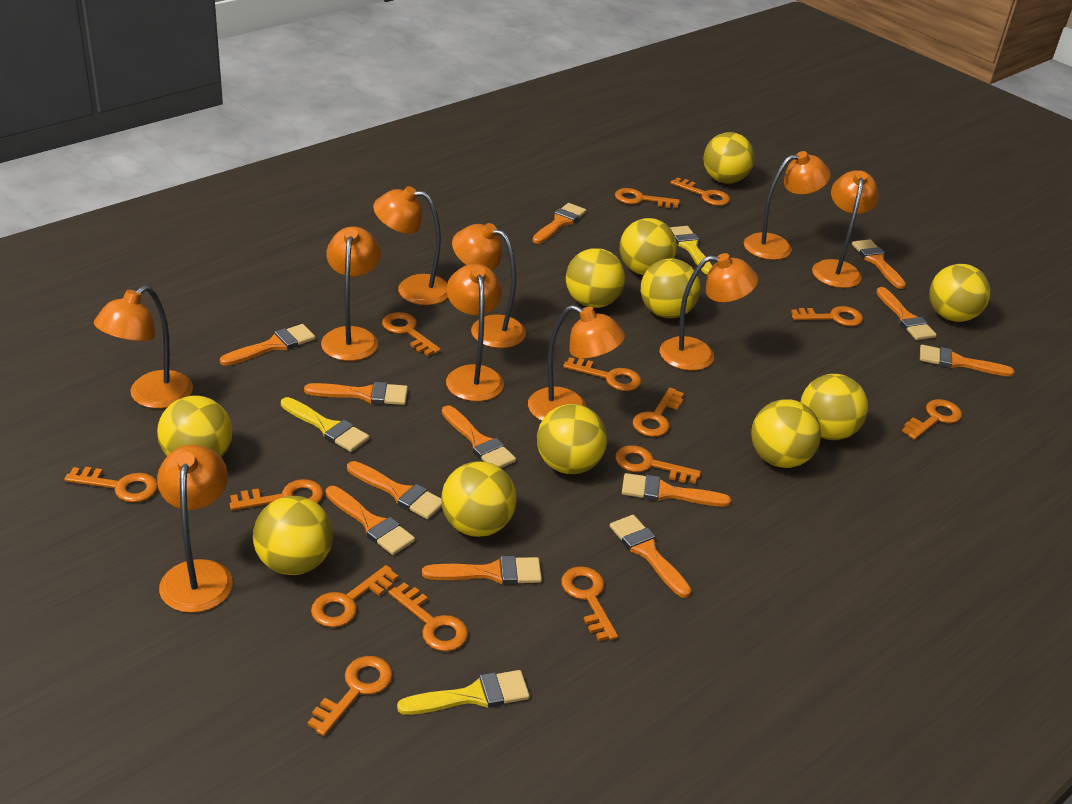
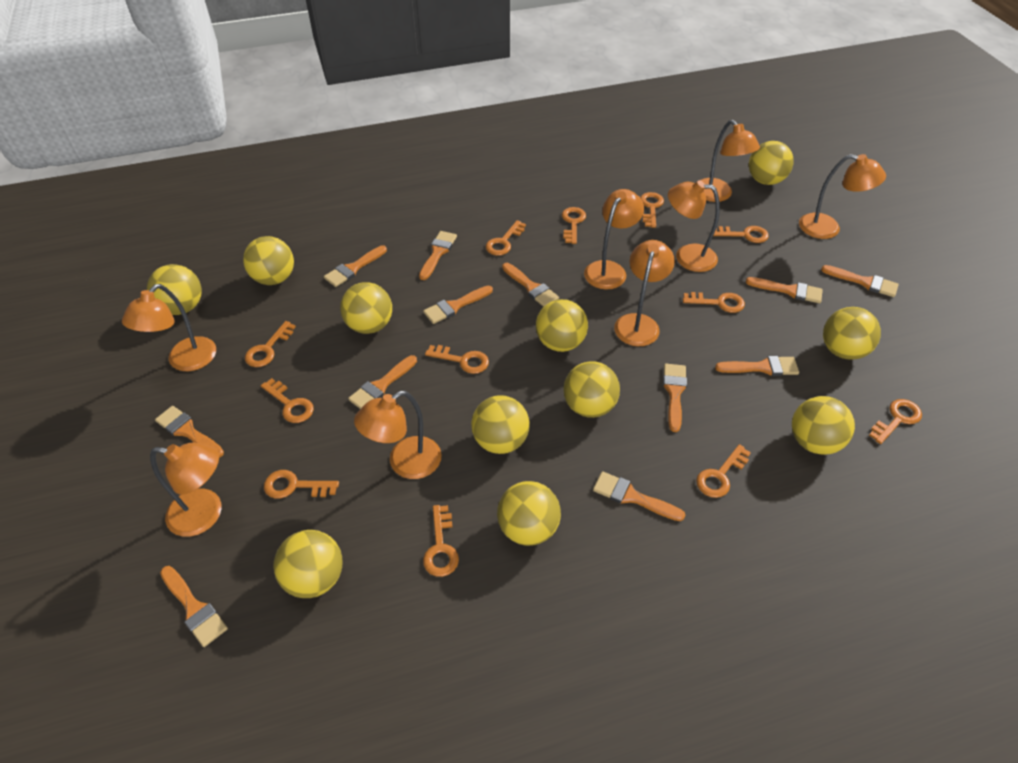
orange key: [64,467,158,502] [230,479,324,510] [308,656,393,736] [311,565,398,627] [382,312,441,356] [388,582,468,651] [561,566,618,641] [563,357,641,391] [615,188,680,208] [615,445,701,484] [633,388,684,437] [670,177,730,206] [791,306,863,326] [902,399,962,440] = 14 -> [245,321,296,367] [261,378,314,423] [264,470,339,499] [423,505,459,577] [425,345,489,374] [486,220,526,256] [562,207,586,244] [640,192,664,228] [683,292,745,313] [696,444,751,498] [713,226,769,243] [869,399,922,444] = 12
orange lamp: [94,285,193,409] [157,445,233,613] [321,227,381,361] [373,186,448,305] [446,264,504,402] [452,223,526,348] [528,305,625,421] [660,253,758,371] [744,151,831,260] [812,170,879,288] = 10 -> [122,284,216,371] [150,443,222,537] [354,391,442,479] [584,189,644,290] [614,240,675,346] [668,180,720,272] [700,120,760,202] [799,154,886,239] = 8
yellow brush: [281,397,369,452] [397,670,530,715] [670,226,712,275] = 3 -> none = 0

